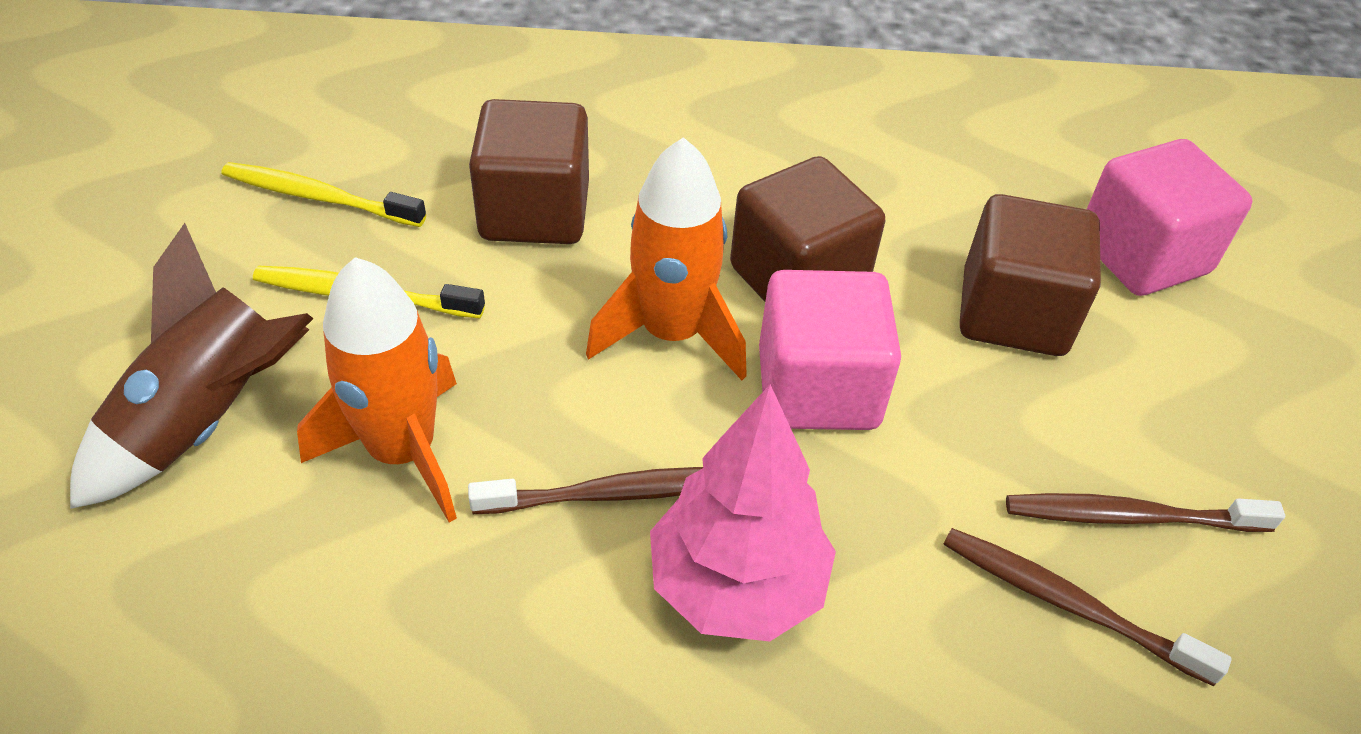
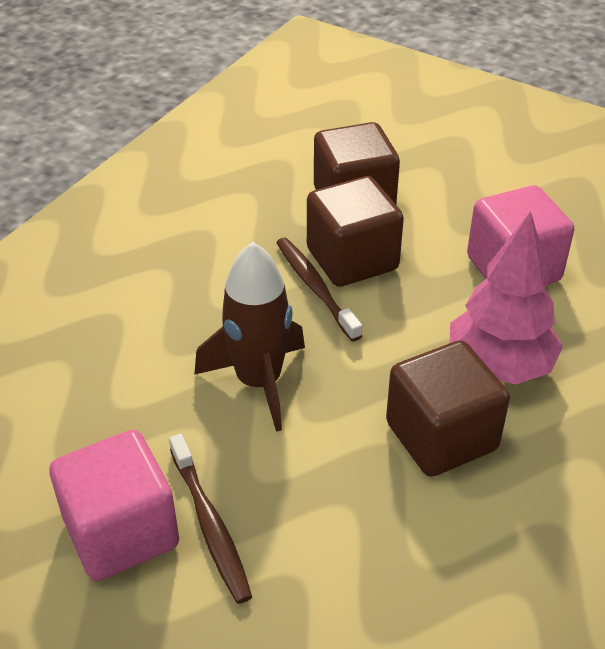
brown toothbrush: [468,467,703,514] [943,528,1232,686] [1006,493,1285,532] = 3 -> [169,434,252,604] [276,238,362,341] = 2
orange rocket: [297,257,457,523] [586,137,747,380] = 2 -> none = 0
yellow toothbrush: [222,162,426,227] [253,266,485,318] = 2 -> none = 0

